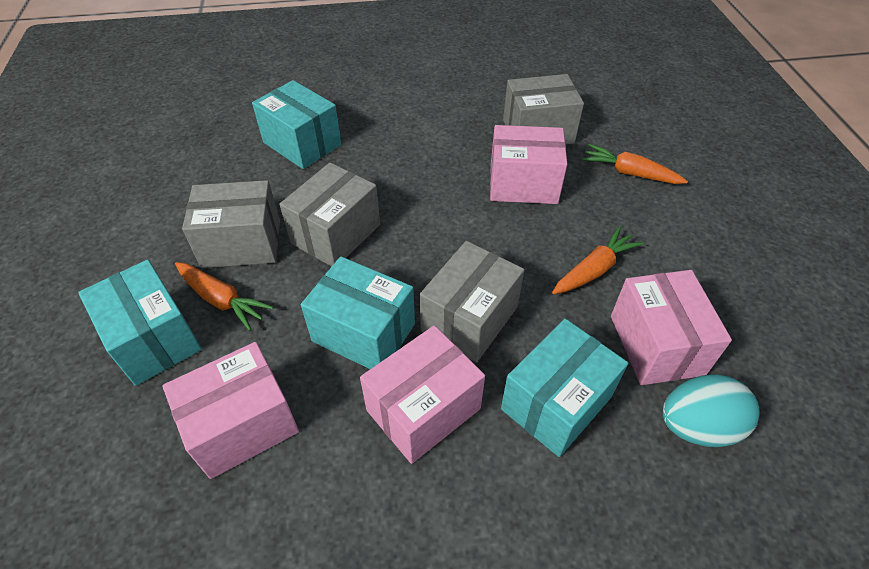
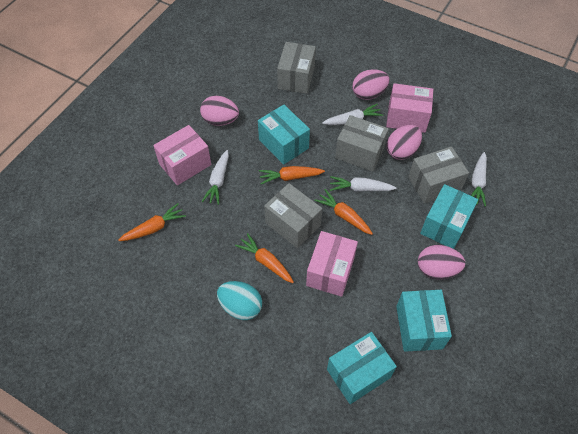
orange carrot: [175,262,274,331] [552,226,644,294] [582,144,688,184] = 3 -> [119,203,186,241] [235,233,294,283] [259,166,325,184] [314,189,373,235] = 4
pink box: [162,342,299,479] [360,325,485,464] [490,125,567,204] [611,270,732,385] = 4 -> [153,125,211,185] [306,231,358,297] [386,83,433,133] = 3
pink egg: none = 0 -> [200,96,239,126] [352,69,390,100] [386,125,422,160] [418,245,465,280] = 4
white carrot: none = 0 -> [202,150,229,205] [322,104,383,125] [330,176,397,192] [471,152,487,207] = 4

